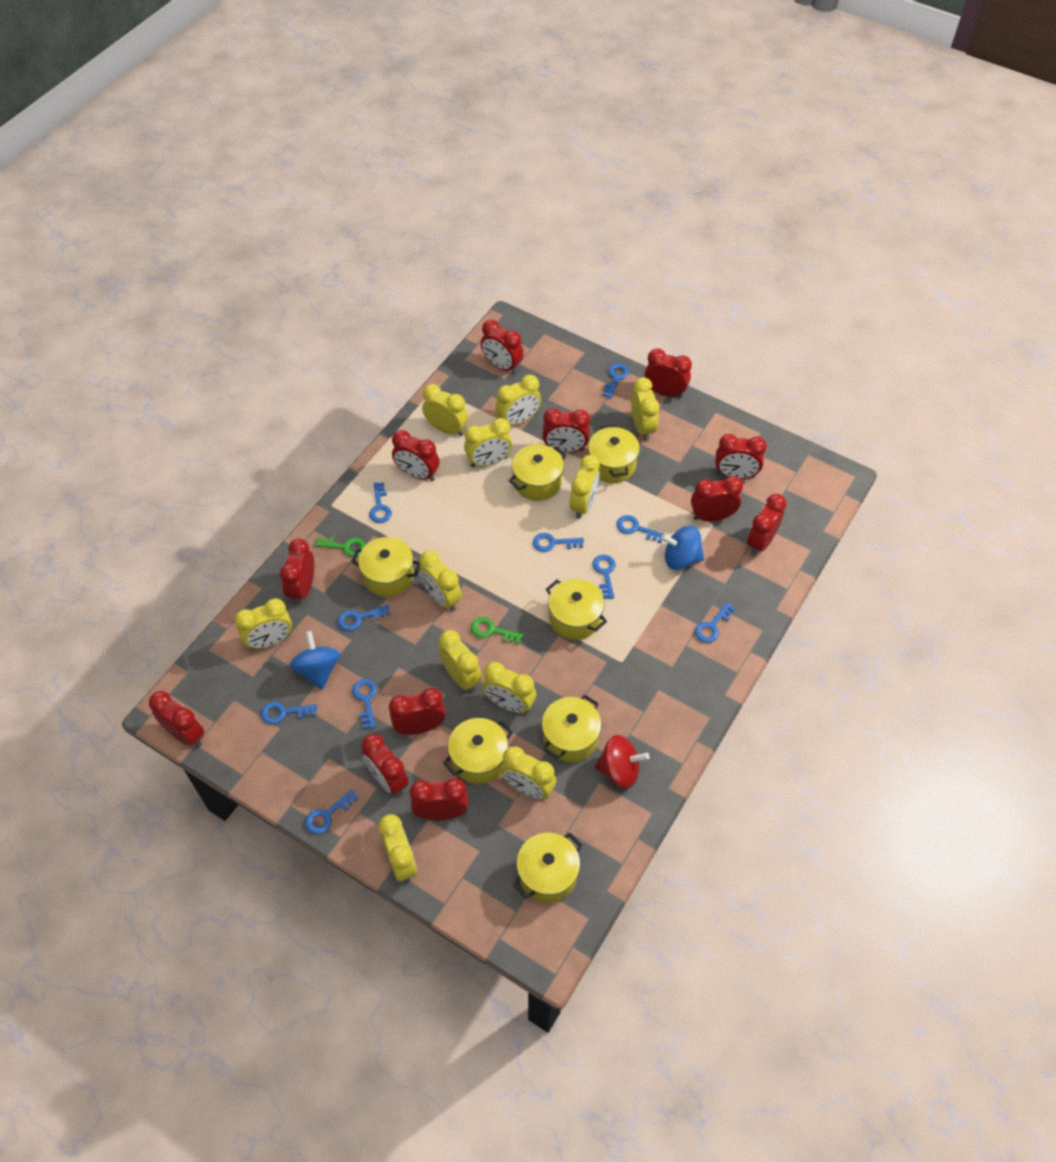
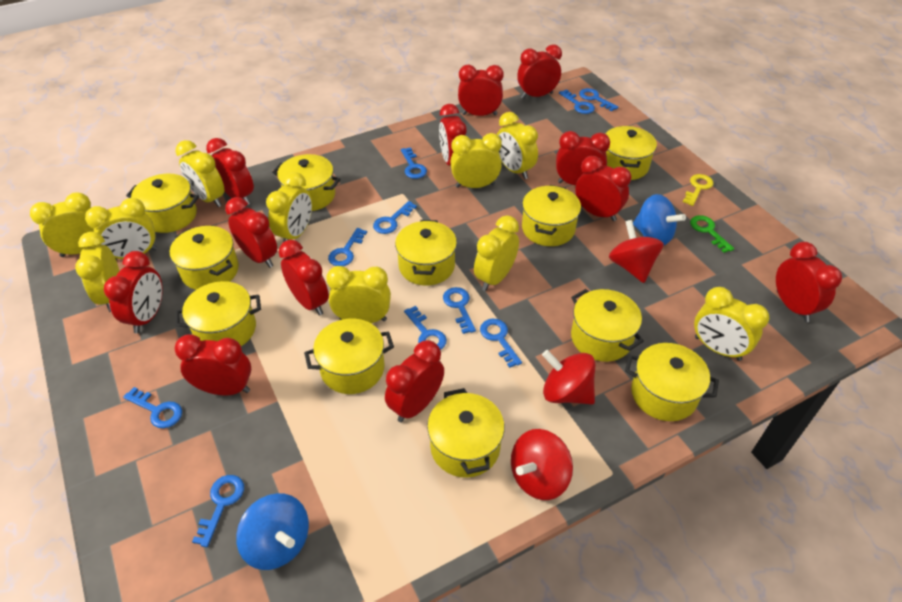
green key: [315,537,366,557] [471,617,523,644] = 2 -> [690,215,734,253] = 1
red spinning top: [595,735,649,788] = 1 -> [511,429,573,500] [542,350,595,404] [609,220,664,283] = 3
yellow clock: [235,598,292,649] [378,814,417,882] [419,551,462,611] [422,384,468,436] [438,630,482,692] [464,418,512,467] [482,662,536,713] [496,375,541,425] [501,746,556,799] [570,455,600,519] [631,377,659,441] = 11 -> [30,192,96,257] [75,232,119,312] [85,198,157,260] [176,140,225,207] [266,172,312,242] [326,266,391,323] [451,133,502,188] [474,215,519,291] [497,112,538,179] [694,287,769,361] = 10
yellow key: none = 0 -> [683,174,714,206] = 1
yellow pot: [351,537,420,597] [443,718,513,784] [509,444,567,501] [513,832,583,903] [542,694,602,762] [546,579,607,640] [588,425,640,483] = 7 -> [126,173,199,233] [170,226,239,290] [175,281,261,346] [272,154,341,211] [304,319,394,394] [395,220,457,286] [427,388,505,478] [522,185,581,246] [571,289,644,362] [605,126,657,180] [625,343,719,421] = 11

